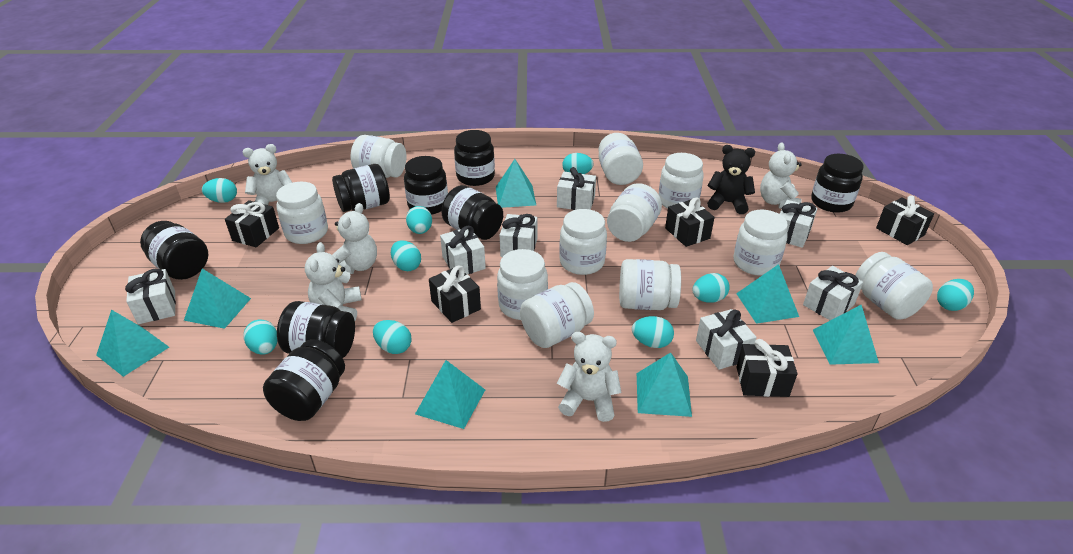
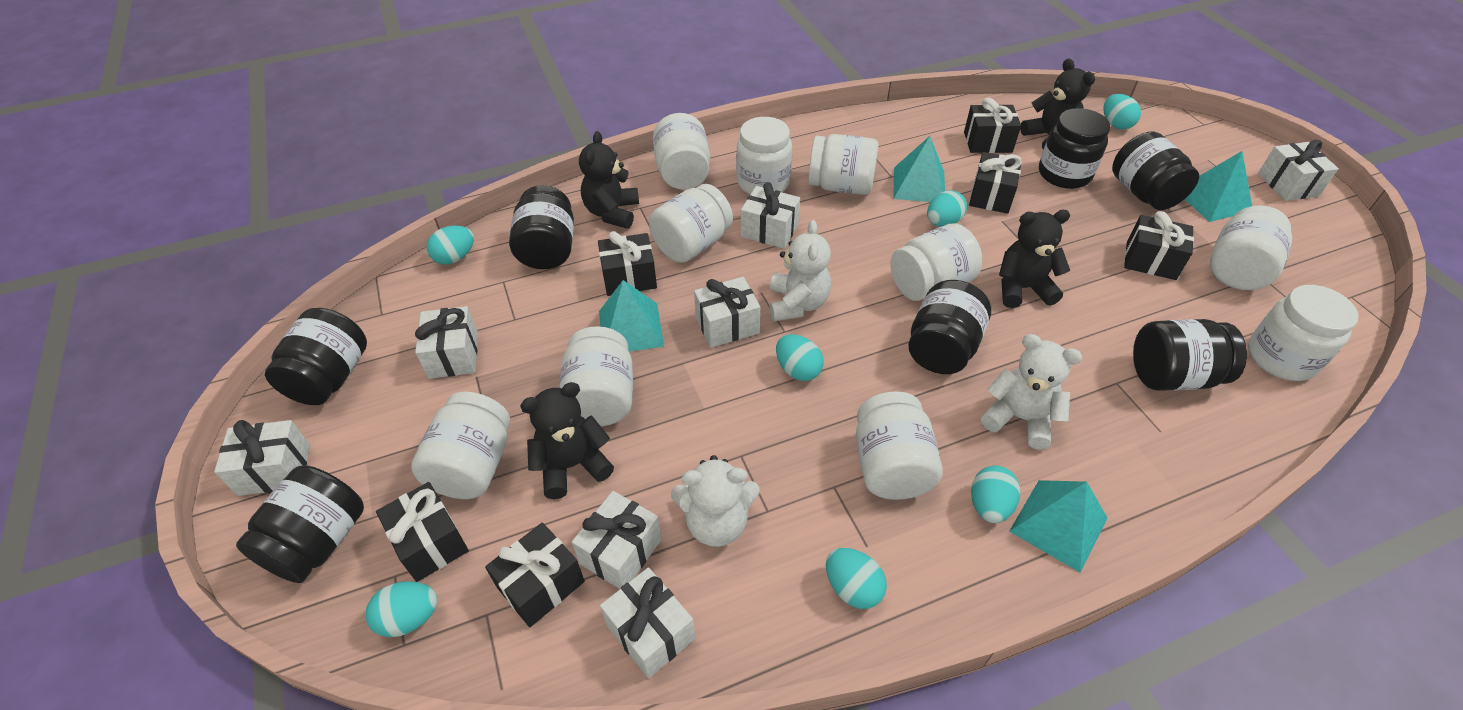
black gift: [225,200,279,247] [429,265,481,323] [665,197,715,247] [737,339,797,397] [876,195,934,245] = 5 -> [376,482,469,582] [485,522,585,627] [598,231,657,296] [964,98,1021,153] [969,152,1022,214] [1124,211,1194,280] = 6
black jar: [140,221,208,280] [263,339,345,421] [277,301,355,358] [332,164,390,212] [404,156,448,215] [442,185,503,240] [454,130,495,186] [811,154,864,213] = 8 -> [236,465,364,583] [265,308,367,405] [509,185,574,269] [908,280,991,374] [1039,108,1110,189] [1112,132,1199,210] [1133,319,1247,391] = 7
black teddy bear: [707,145,755,214] = 1 -> [520,382,614,499] [579,131,639,229] [999,210,1070,308] [1020,59,1095,149] = 4
turquoise egg: [202,178,237,203] [244,320,278,355] [373,320,412,354] [391,240,421,271] [406,206,432,234] [562,153,594,174] [632,316,674,348] [692,273,730,303] [937,279,974,311] = 9 -> [366,581,438,637] [427,226,474,264] [776,334,824,381] [826,548,887,609] [927,190,967,227] [971,466,1020,523] [1103,94,1141,130] = 7
turquoise pyramid: [96,310,169,377] [184,269,251,329] [415,360,485,429] [496,159,536,208] [637,352,692,417] [736,264,799,324] [813,305,879,365] = 7 -> [599,280,664,352] [893,136,945,202] [1009,480,1107,573] [1184,151,1252,222] = 4
white jar: [276,182,328,244] [350,135,406,178] [497,249,548,320] [520,282,594,348] [559,209,607,275] [599,133,643,185] [607,183,662,242] [619,259,681,310] [659,153,704,209] [733,210,788,276] [855,252,933,320] = 11 -> [411,392,510,499] [559,326,633,426] [649,184,733,263] [653,113,710,189] [736,117,792,194] [808,134,879,195] [856,391,943,500] [891,223,982,301] [1210,205,1292,290] [1248,285,1359,381] = 10
white teddy bear: [243,144,292,205] [305,242,362,321] [332,203,377,274] [557,332,622,422] [760,142,802,209] = 5 -> [671,455,760,547] [770,220,831,321] [981,334,1082,450] = 3

